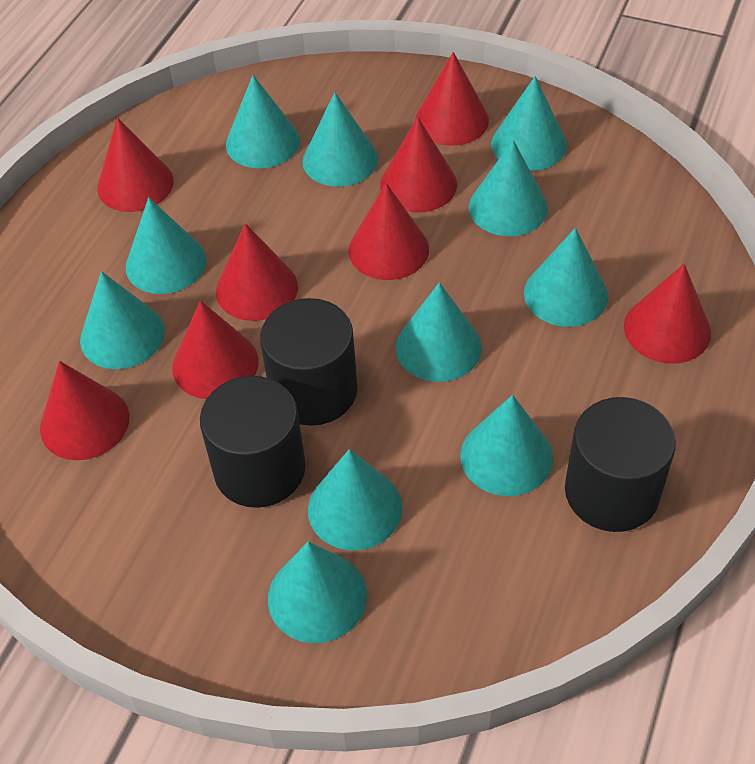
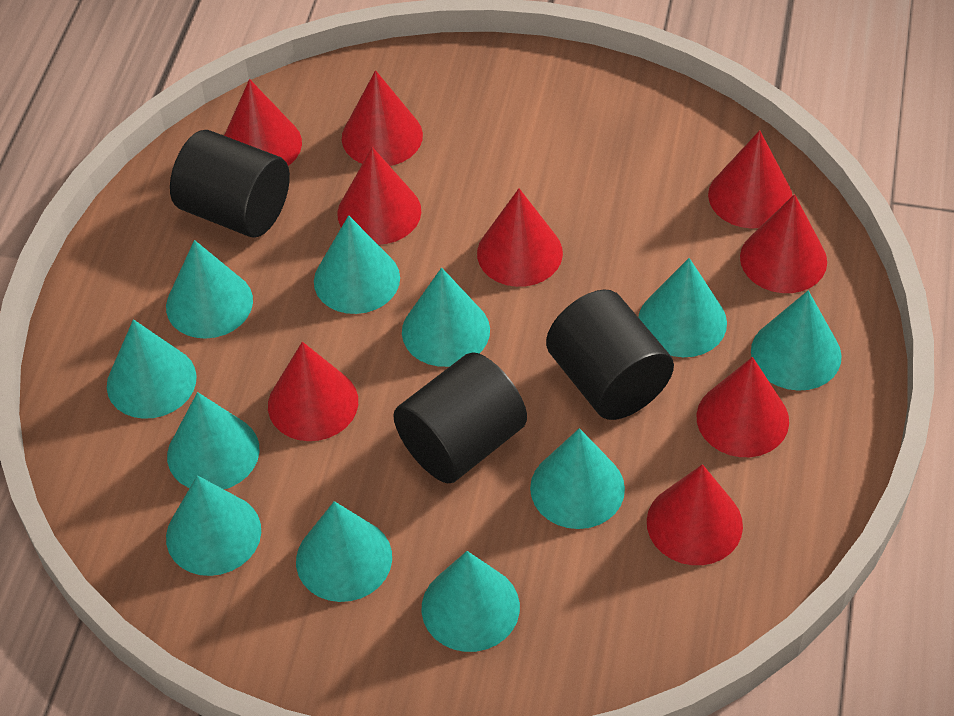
red cone: [40,361,129,460] [97,118,174,212] [172,300,259,399] [216,223,298,321] [349,183,429,280] [380,117,457,212] [415,52,489,146] [624,264,711,364] = 8 -> [224,79,302,166] [268,342,358,441] [337,147,421,245] [342,70,423,166] [477,188,563,287] [647,464,743,565] [696,357,789,457] [708,130,793,229] [740,194,827,293] = 9

